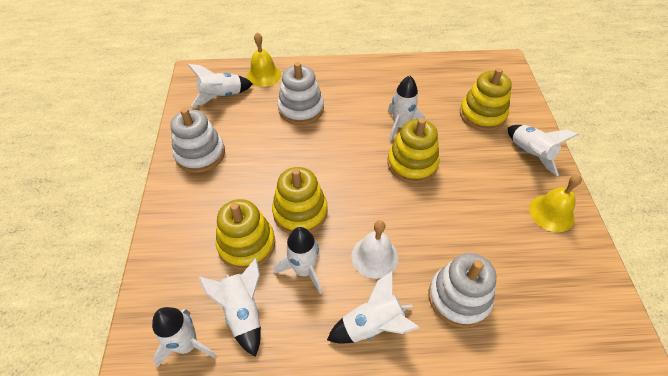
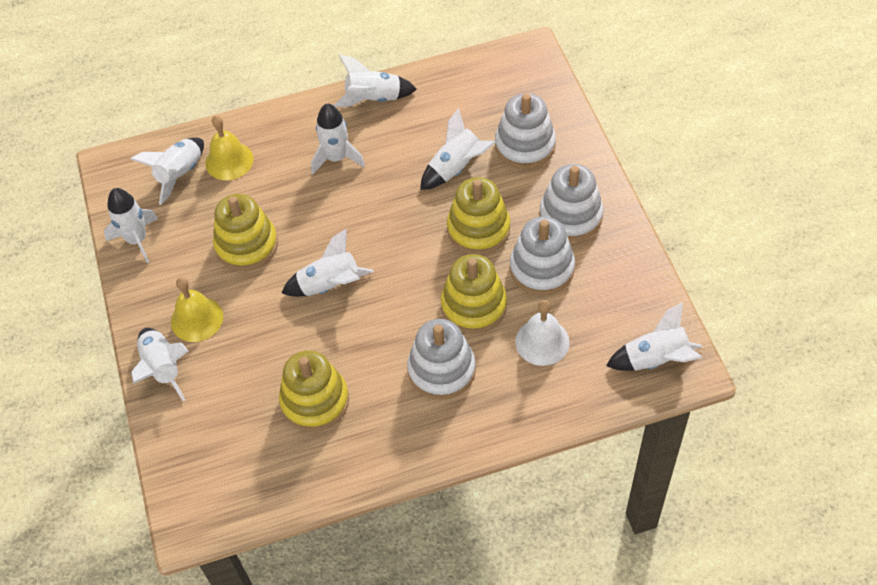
white rocket: [152,307,217,367] [188,64,253,106] [198,258,261,357] [274,227,322,294] [327,271,419,344] [388,75,425,141] [508,125,579,176] = 7 -> [104,188,158,263] [130,137,204,205] [131,328,188,401] [282,228,374,297] [311,103,365,174] [333,54,417,107] [420,108,496,190] [606,302,702,371] = 8
white stacking toy: [171,108,225,173] [277,62,324,125] [429,253,497,328] = 3 -> [407,319,476,400] [495,93,556,169] [510,216,575,295] [540,164,603,241] = 4

